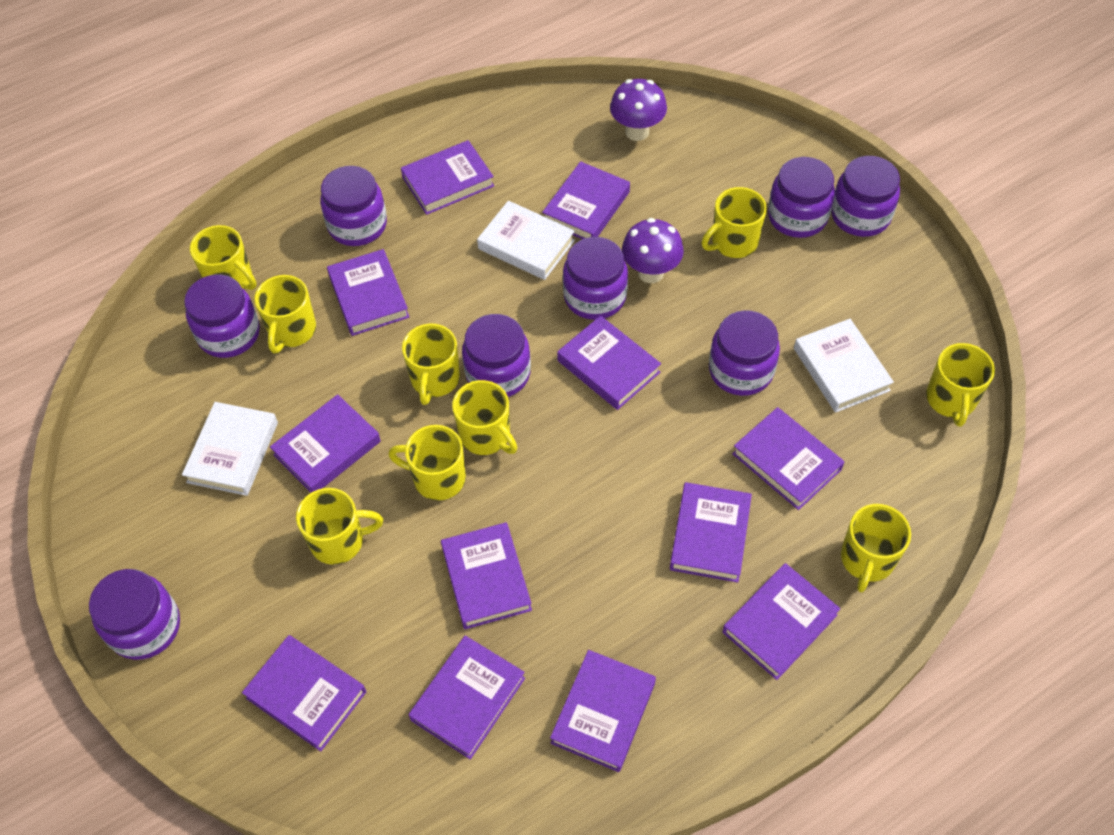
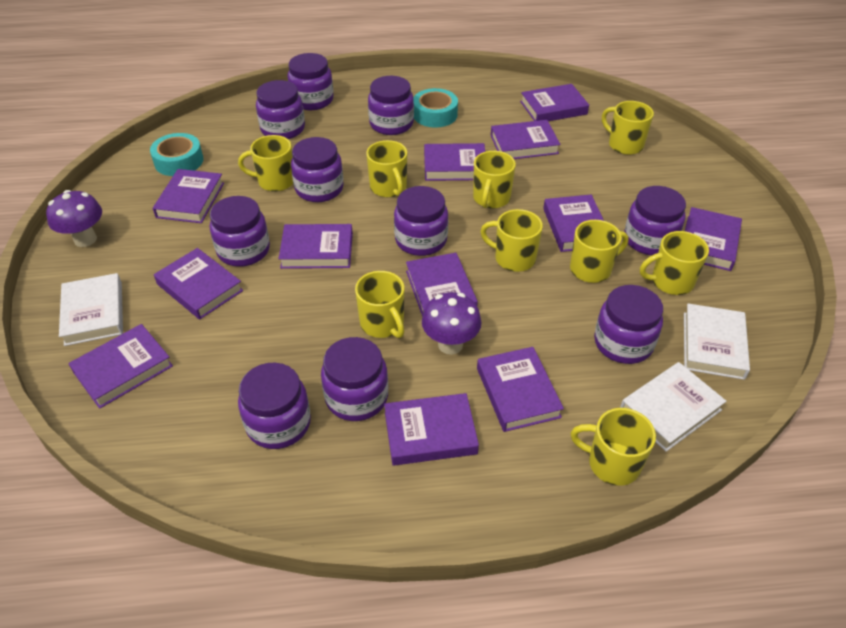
purple jar: [89,569,180,660] [184,274,260,358] [320,166,387,246] [462,314,531,397] [563,237,628,320] [709,310,780,396] [768,157,835,238] [831,156,900,237] = 8 -> [210,196,270,267] [238,363,311,449] [256,80,305,139] [288,53,334,110] [291,137,344,202] [321,337,388,421] [368,76,414,135] [394,186,448,256] [594,285,663,364] [624,186,686,255] = 10
turquoise tape: none = 0 -> [150,133,203,176] [414,88,458,127] = 2

